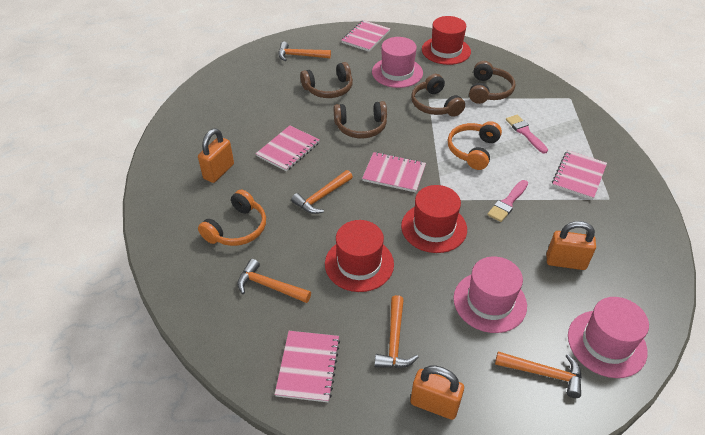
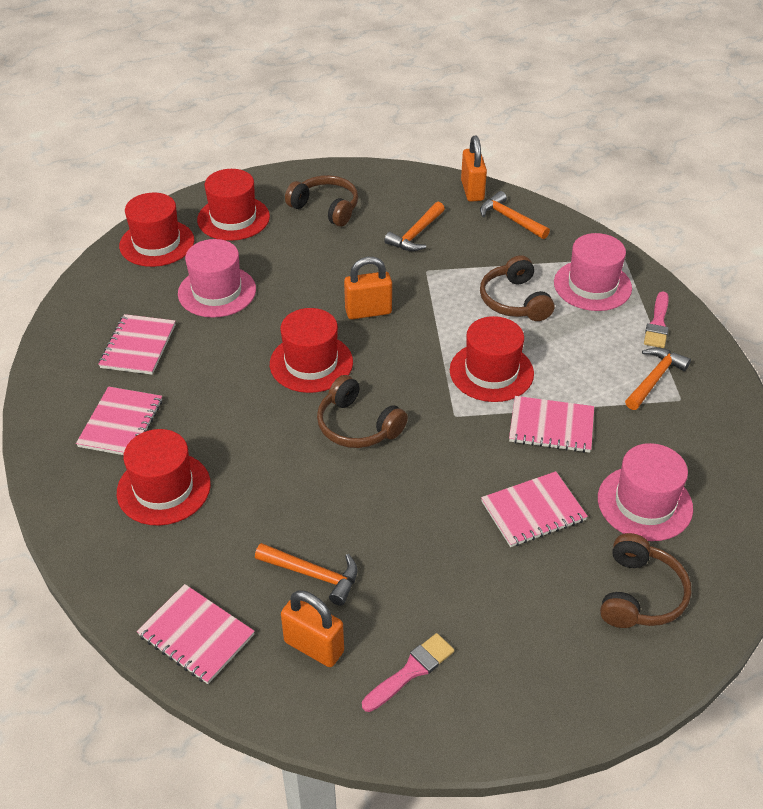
orange hammer: [237,259,311,303] [278,42,331,61] [291,170,353,214] [374,295,419,368] [495,352,582,398] = 5 -> [255,543,358,606] [384,202,445,251] [480,191,550,239] [625,347,691,410] = 4
orange headphones: [198,189,266,246] [448,121,502,170] = 2 -> none = 0
red hat: [325,220,394,292] [401,185,467,253] [422,16,471,65] = 3 -> [117,429,211,526] [119,193,194,267] [197,169,270,241] [270,308,353,393] [450,316,534,402] = 5

